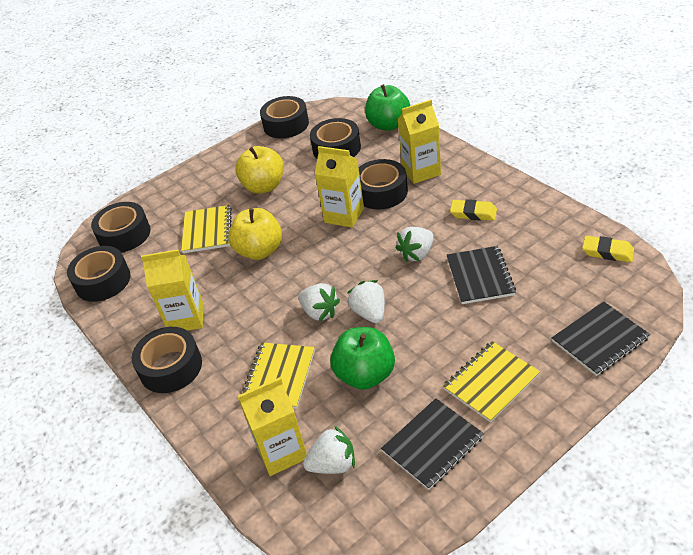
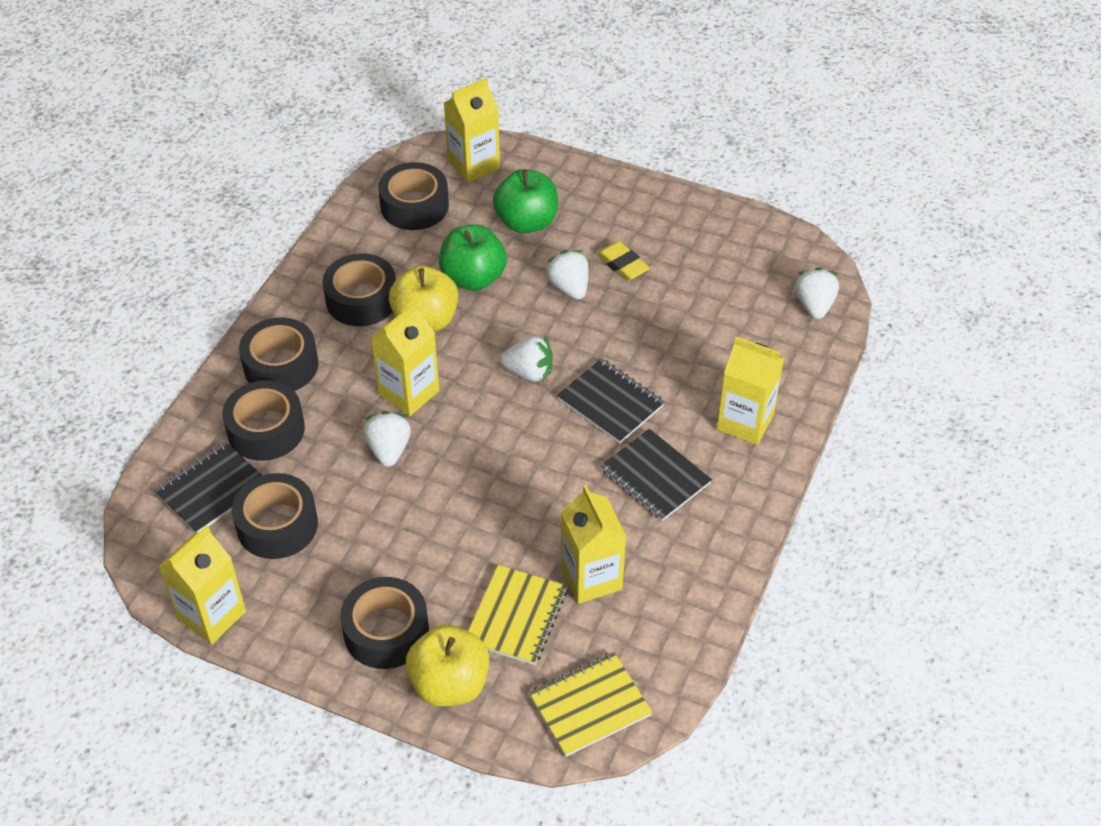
yellow carton: [141,249,204,331] [238,377,307,476] [315,146,364,228] [398,100,441,184] = 4 -> [158,526,246,644] [371,302,439,416] [444,78,500,183] [561,485,626,604] [717,336,784,445] = 5
yellow eraser: [450,199,497,221] [582,236,634,262] = 2 -> [596,241,650,281] = 1
yellow notebook: [181,205,232,253] [242,342,315,409] [443,341,540,423] = 3 -> [468,565,567,665] [529,652,653,757] = 2

